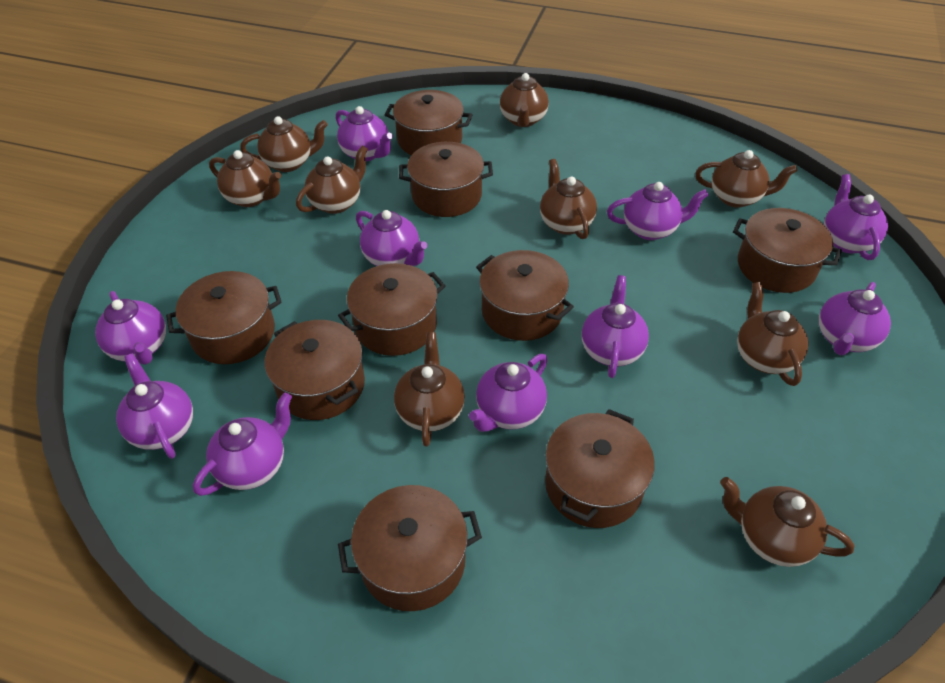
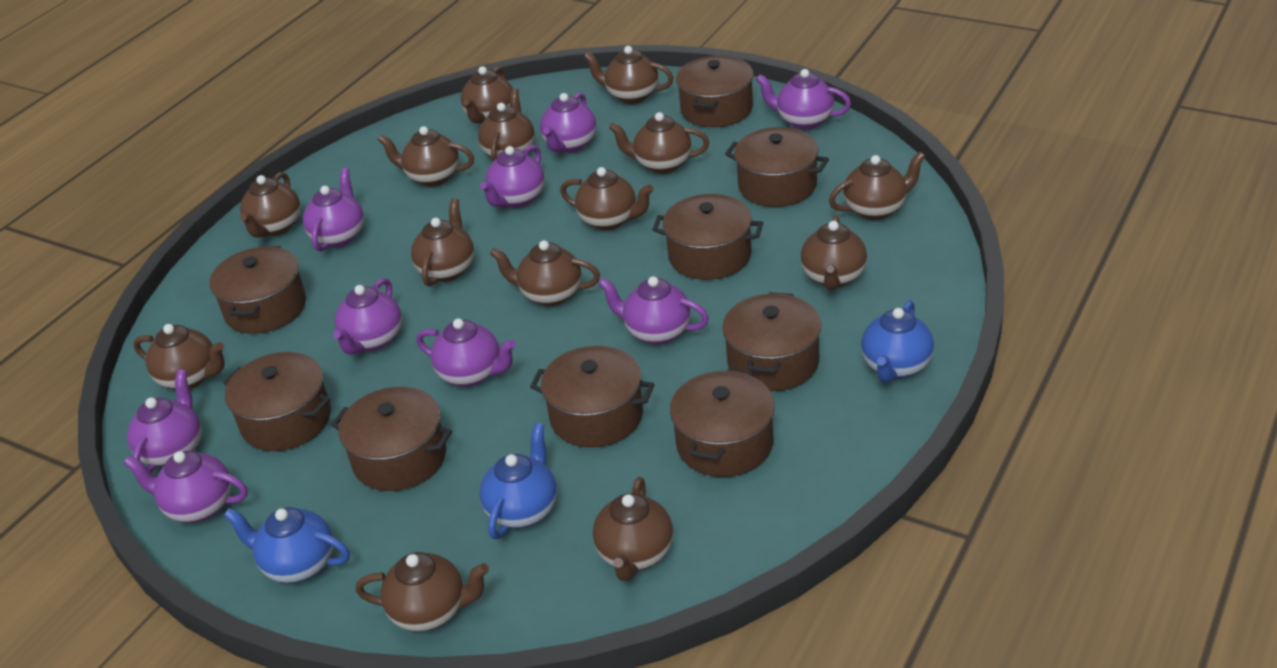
blue teapot: none = 0 -> [223,507,350,583] [479,423,557,539] [861,300,934,383] = 3
brown teapot: [209,150,281,207] [240,116,328,172] [296,145,368,214] [394,332,465,447] [500,73,549,127] [540,159,597,239] [695,150,797,208] [720,477,855,567] [737,282,809,386] = 9 -> [133,324,225,390] [240,172,301,237] [355,552,489,632] [378,126,474,187] [411,198,474,287] [461,66,513,124] [478,88,535,162] [490,240,600,306] [560,167,654,231] [584,46,674,104] [593,477,673,581] [609,112,709,174] [800,215,867,290] [829,151,926,220] = 14
purple teapot: [95,291,166,365] [116,353,193,459] [193,393,292,496] [336,106,393,162] [356,210,427,266] [469,354,547,432] [582,275,649,378] [607,182,708,240] [819,282,891,355] [824,174,888,260] = 10 -> [123,451,248,523] [127,370,201,473] [303,168,364,251] [333,278,402,355] [416,318,516,387] [480,145,545,208] [540,93,596,153] [598,276,709,345] [756,69,851,130] = 9

